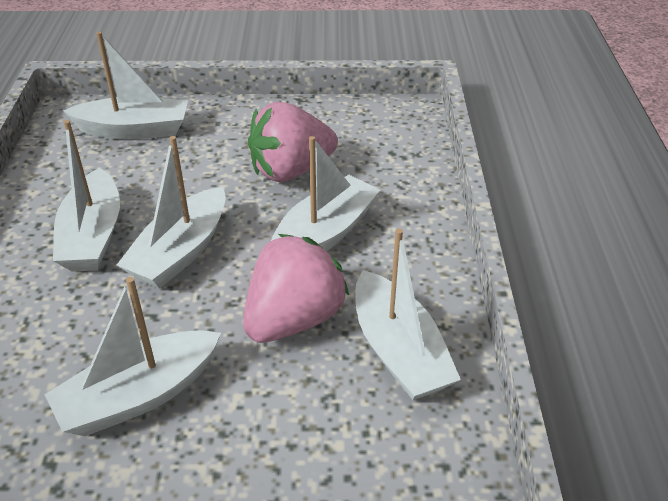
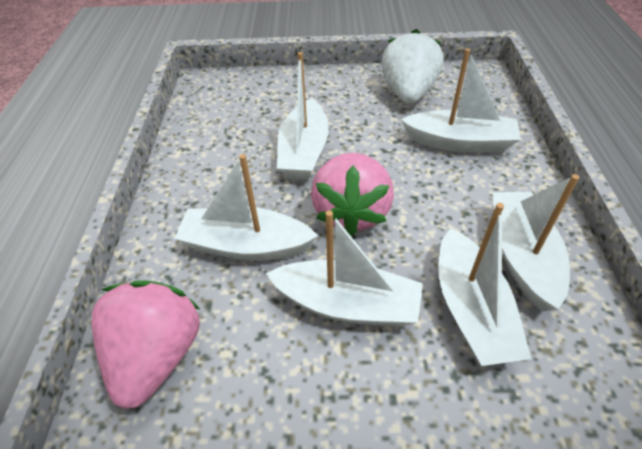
white strawberry: none = 0 -> [381,29,443,104] = 1

